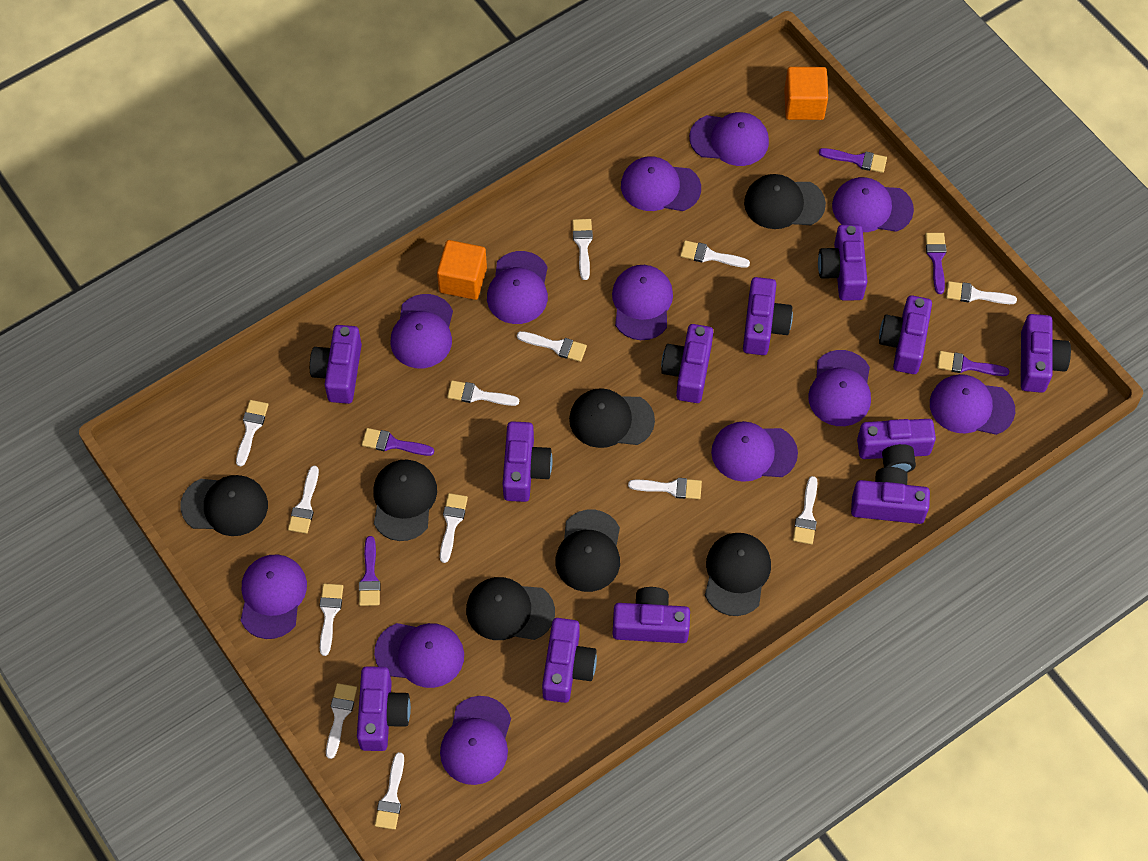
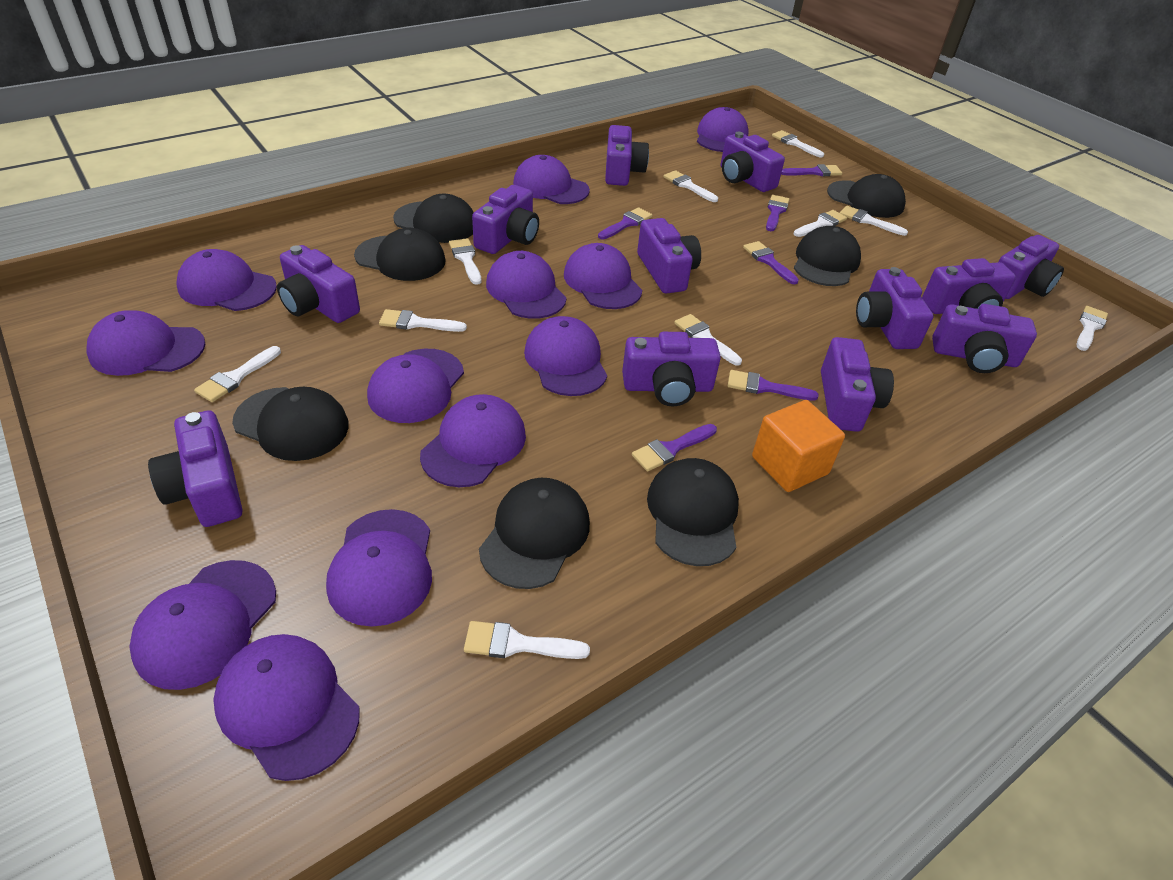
orange cube: [437,240,487,300] [784,67,828,120] = 2 -> [752,400,845,492] = 1
purple brush: [359,536,380,606] [362,428,434,456] [819,148,887,173] [925,233,947,294] [937,351,1009,376] = 5 -> [598,207,652,240] [632,424,717,471] [728,370,819,401] [743,241,799,284] [766,195,790,231] [781,164,842,176] = 6
white brush: [236,400,269,466] [288,466,319,534] [319,584,343,656] [326,683,357,759] [375,752,404,830] [440,493,468,563] [447,380,519,406] [517,331,587,362] [573,219,593,280] [628,478,702,499] [680,240,750,268] [793,476,818,544] [946,281,1017,304] = 13 -> [194,346,281,402] [379,309,467,332] [449,238,481,285] [464,621,590,659] [664,170,718,202] [674,314,742,366] [772,130,824,158] [793,210,847,237] [840,206,908,236] [1076,306,1108,351] = 10

